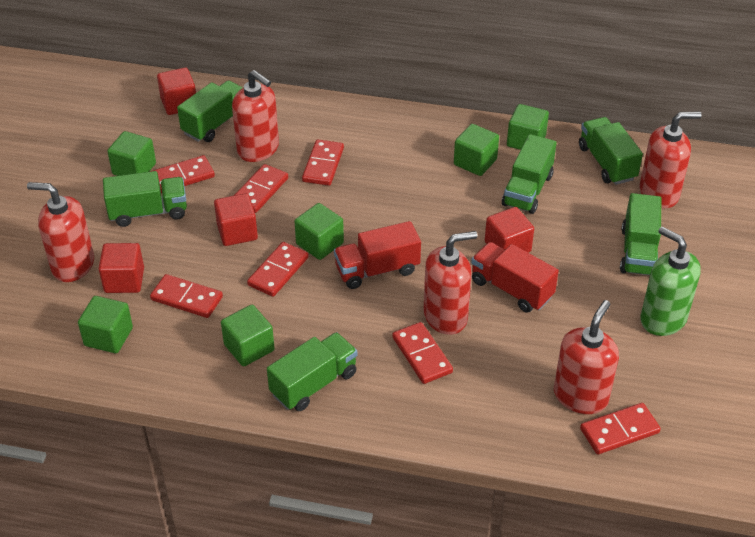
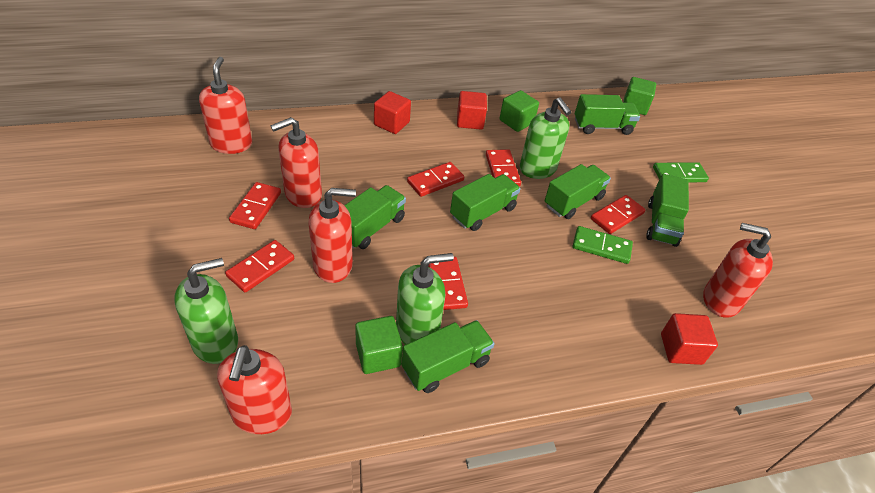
green cube: [78,296,133,353] [107,131,156,176] [221,305,275,366] [294,203,344,260] [454,124,499,176] [507,104,549,150] = 6 -> [355,316,403,374] [500,90,539,132] [623,77,656,115] = 3
green domino: none = 0 -> [573,226,633,264] [653,162,709,182] = 2
green soap dispenser: [640,226,701,336] = 1 -> [174,258,238,364] [396,253,454,345] [520,97,571,179] = 3
red cube: [99,243,144,293] [157,68,196,115] [214,193,258,246] [485,207,534,253] = 4 -> [374,91,411,134] [457,91,487,130] [661,313,718,365] = 3
red domino: [150,155,215,193] [150,274,223,318] [235,164,288,213] [247,242,309,297] [302,140,344,186] [392,322,453,384] [580,403,661,454] = 7 -> [225,240,294,293] [229,182,281,229] [407,162,464,197] [428,257,468,310] [486,149,521,186] [591,195,645,234] = 6
red truck: [334,221,421,289] [471,242,559,313] = 2 -> none = 0

